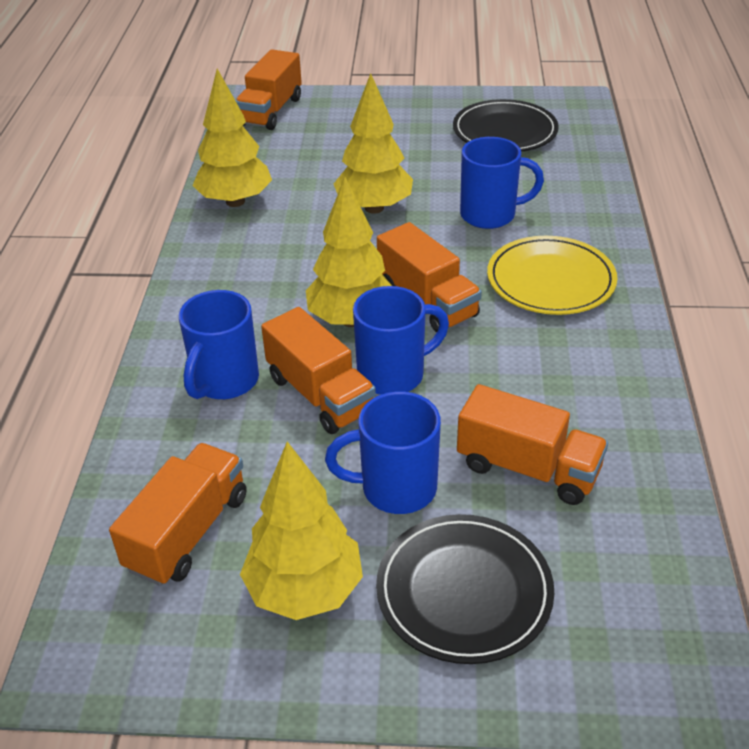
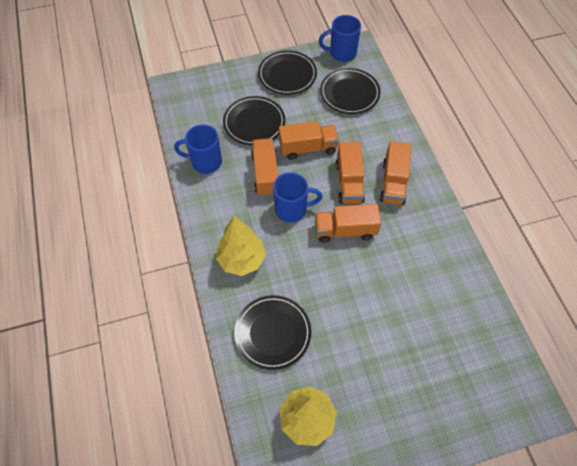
black plate: [376,514,554,664] [453,99,559,152] = 2 -> [223,96,285,146] [234,295,311,370] [258,50,317,95] [320,68,380,114] = 4
blue mug: [179,290,259,399] [325,391,441,514] [353,286,449,395] [460,137,544,229] = 4 -> [174,124,222,174] [273,172,322,222] [319,15,361,62] = 3
yellow plate: [487,236,617,315] = 1 -> none = 0
yellow tree: [192,69,272,207] [240,441,363,620] [306,177,392,327] [334,73,413,214] = 4 -> [216,216,266,276] [279,386,337,446] = 2

